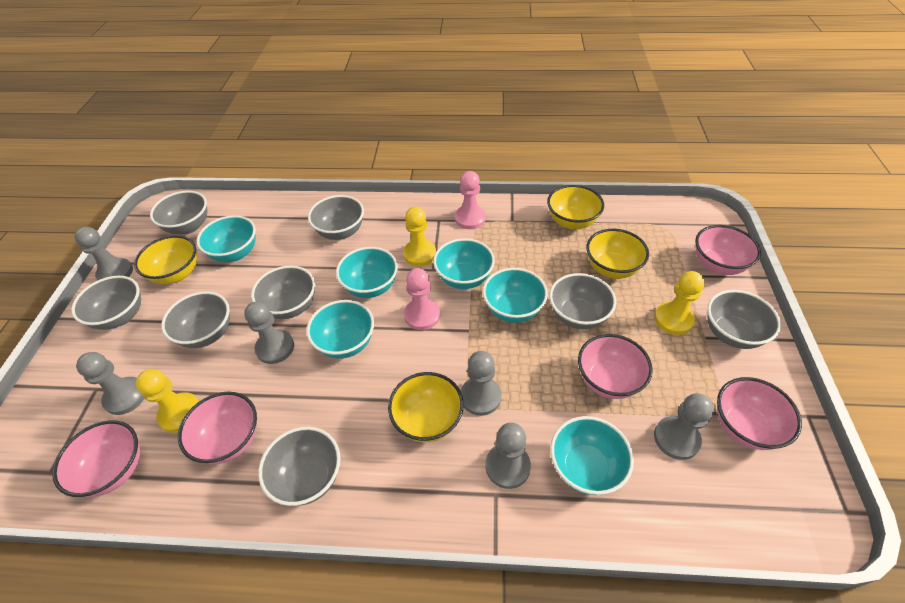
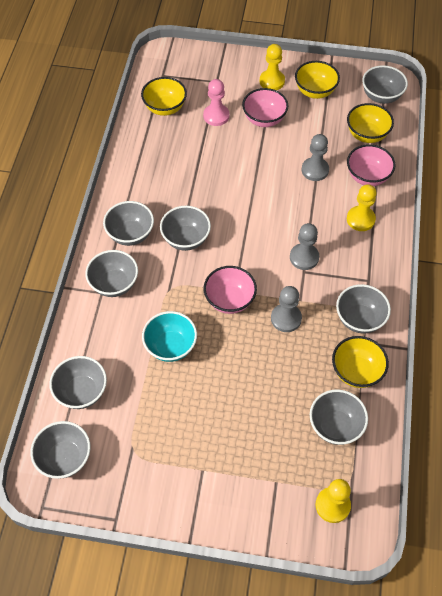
grey pawn: [74,227,133,280] [76,352,144,415] [244,302,294,364] [461,351,501,416] [485,423,531,489] [654,393,714,460] = 6 -> [271,286,302,332] [290,223,319,270] [302,134,329,181] = 3
pink bowl: [52,420,140,497] [178,392,257,464] [578,334,653,399] [695,225,761,275] [717,377,802,450] = 5 -> [203,266,257,314] [242,88,288,127] [347,144,396,186] = 3
pink pawn: [404,268,440,330] [455,171,486,229] = 2 -> [203,79,230,126] = 1
turquoise bowl: [197,215,256,262] [307,300,374,359] [336,247,398,298] [433,238,495,289] [483,268,548,323] [550,416,634,495] = 6 -> [142,311,197,362] = 1

